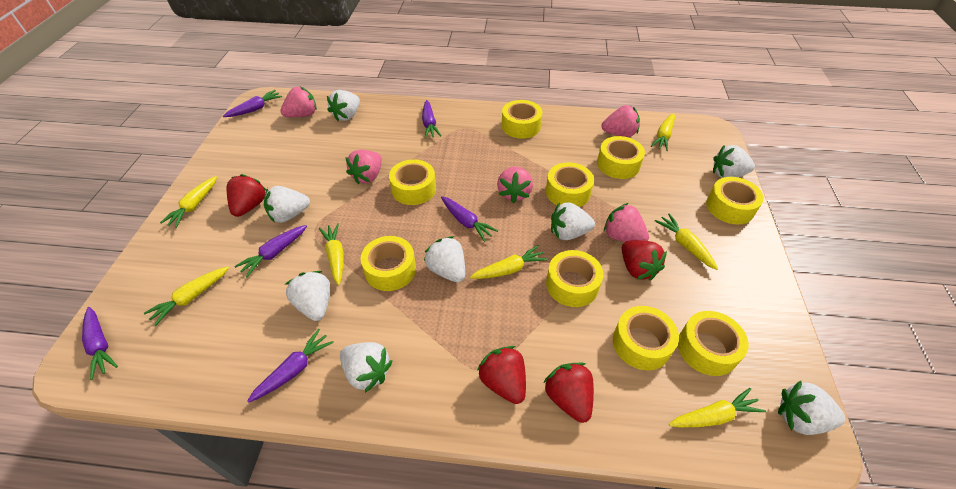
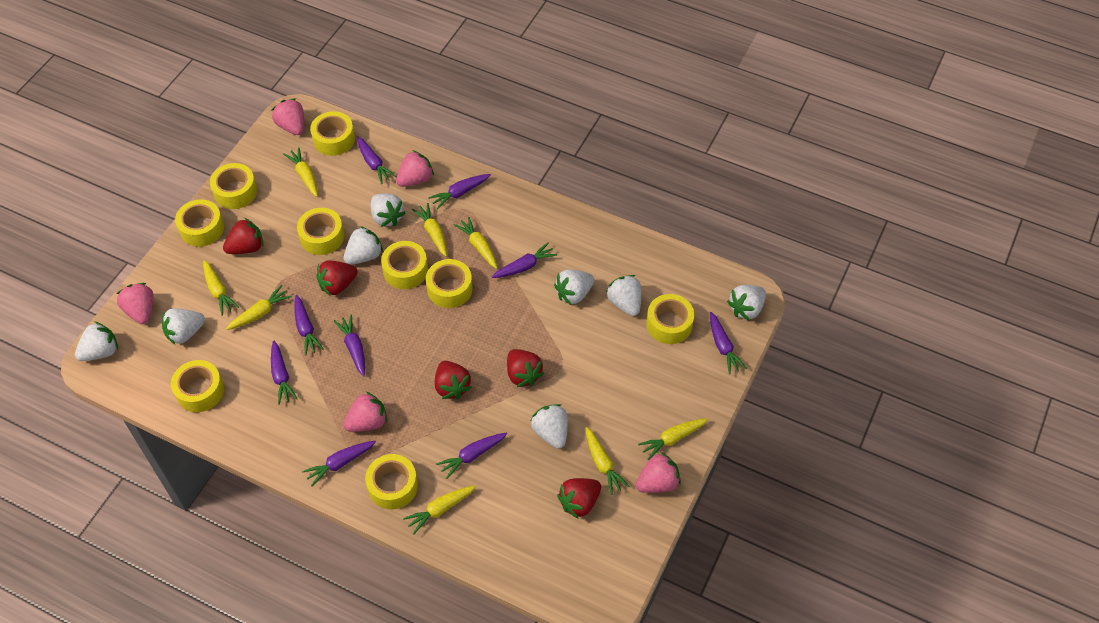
purple carrot: [82,307,118,380] [223,90,282,117] [234,225,307,277] [247,329,334,403] [422,100,441,138] [441,196,498,242] = 6 -> [271,340,298,405] [294,295,324,356] [302,441,376,487] [334,315,365,377] [357,137,397,184] [428,174,491,210] [436,433,507,479] [492,242,557,278] [710,312,747,374] = 9
red strawberry: [227,174,266,217] [477,346,526,404] [543,363,594,423] [622,240,667,281] = 4 -> [223,218,263,254] [316,261,357,296] [435,361,472,399] [507,349,544,387] [557,478,601,519] = 5
yellow carrot: [144,267,229,326] [160,176,217,228] [319,223,344,285] [470,245,548,279] [651,113,675,151] [655,214,718,270] [669,388,766,427] = 7 -> [203,260,239,315] [226,285,292,330] [283,147,318,197] [403,485,476,534] [412,203,447,257] [454,217,497,269] [585,427,629,495] [638,418,708,460] = 8

